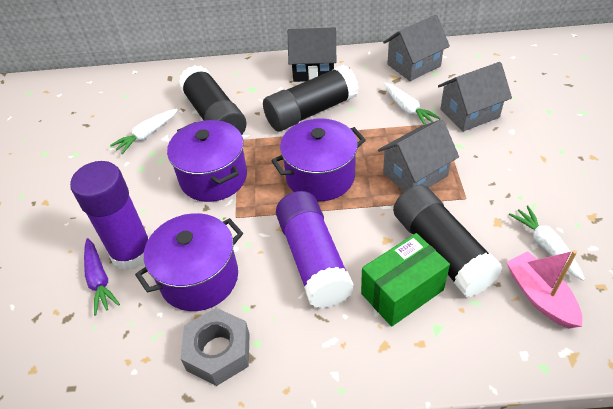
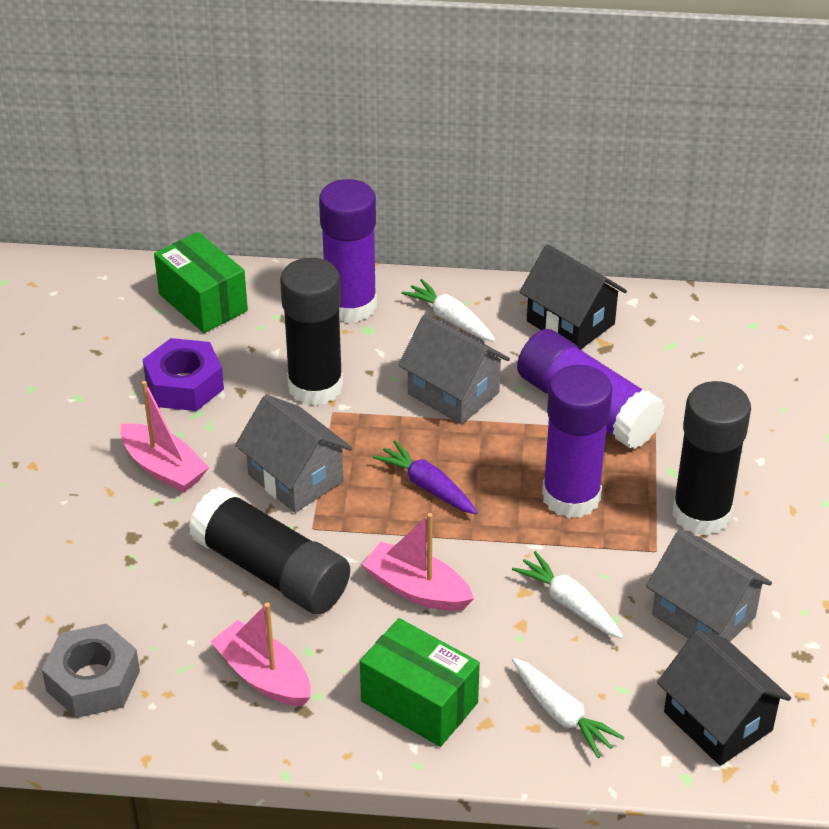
black house: [288,28,336,82] = 1 -> [519,244,627,350] [657,629,791,766] = 2
green box: [361,233,450,327] = 1 -> [154,232,248,333] [360,618,480,747] = 2
pink boat: [506,250,583,329] = 1 -> [120,381,209,493] [210,603,311,707] [362,513,474,611] = 3
purple glue stick: [70,161,149,270] [276,191,354,309] = 2 -> [319,179,377,323] [517,329,665,449] [542,365,613,518] = 3
purple nut: none = 0 -> [143,338,224,411] = 1
purple pot: [135,213,243,311] [167,120,247,202] [271,118,366,201] = 3 -> none = 0

